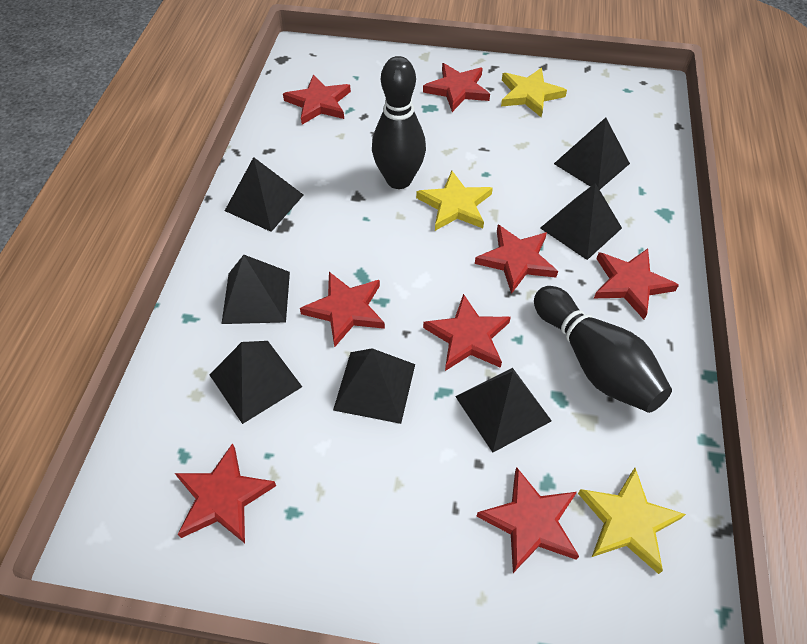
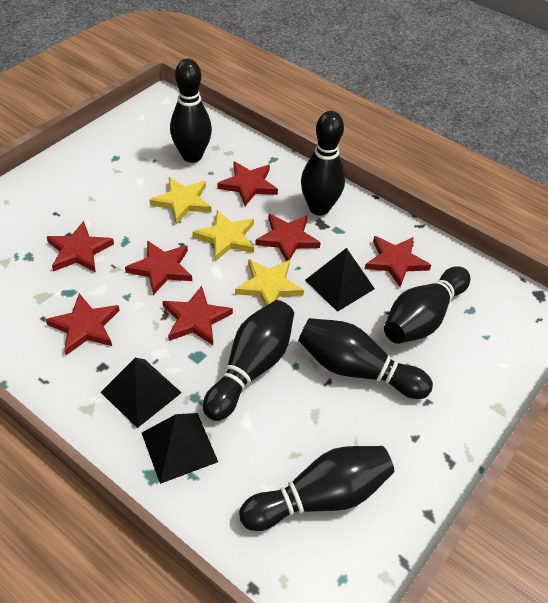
black bowling pin: [372,56,426,189] [534,286,672,413] = 2 -> [170,59,212,163] [203,300,294,421] [239,446,394,531] [298,318,433,399] [301,111,345,215] [384,266,470,344] = 6
black pyramid: [209,341,302,424] [222,255,290,324] [225,157,303,232] [333,348,415,424] [455,368,552,453] [540,183,622,260] [554,117,630,190] = 7 -> [101,358,182,428] [142,413,218,484] [305,248,375,312] = 3
red star: [175,443,276,543] [283,74,351,125] [300,272,385,347] [423,63,490,112] [423,294,511,371] [475,225,558,294] [476,467,579,573] [594,249,679,319] = 8 -> [45,293,120,355] [47,221,114,273] [125,240,192,295] [163,286,233,345] [217,161,278,206] [255,214,321,261] [365,236,431,287] = 7

